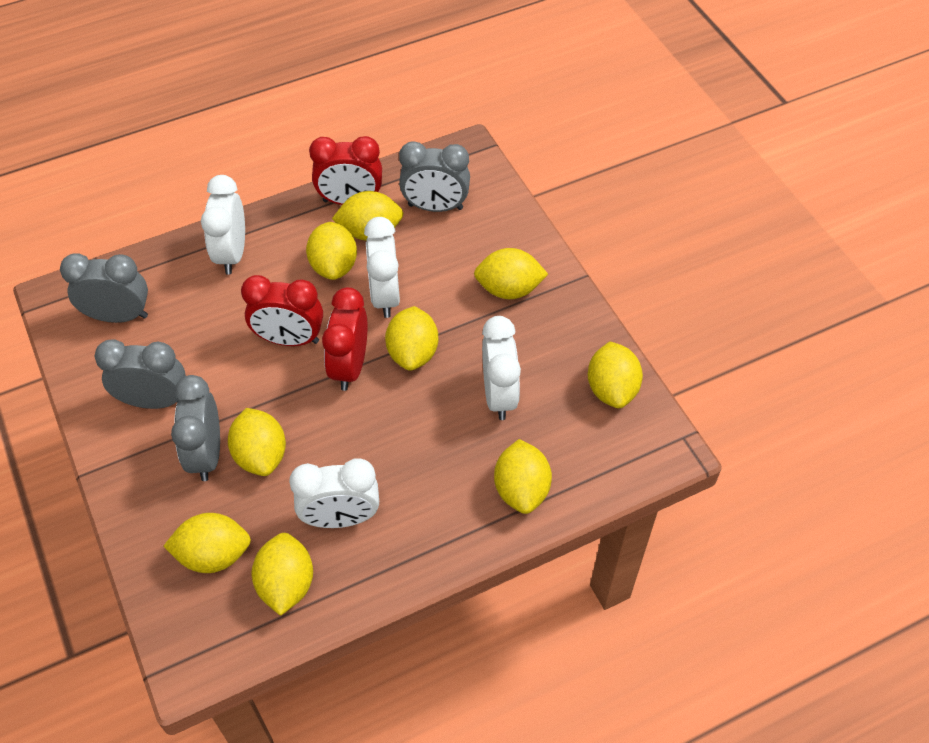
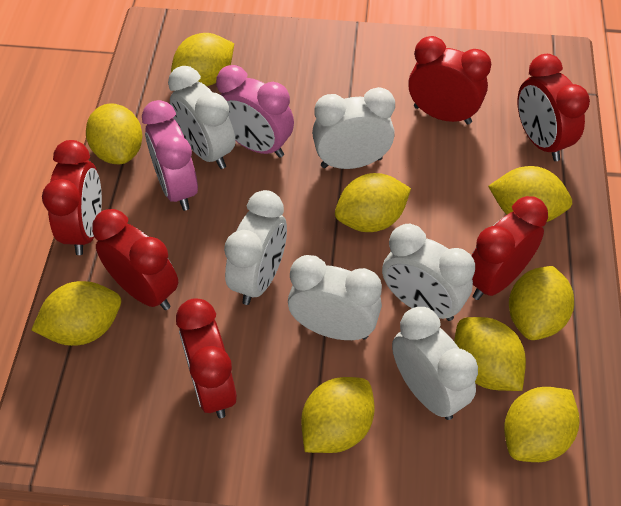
grey clock: [60,253,148,323] [95,339,186,409] [171,375,220,481] [399,141,470,212] = 4 -> none = 0
pink clock: none = 0 -> [142,100,198,211] [216,65,294,158] = 2
red clock: [241,275,323,346] [309,136,382,205] [322,287,368,391] = 3 -> [42,140,102,255] [92,209,178,310] [176,298,237,418] [409,36,491,124] [471,196,548,300] [517,54,590,161] = 6
white clock: [201,175,245,275] [289,458,379,528] [364,217,400,318] [482,316,521,420] = 4 -> [168,66,235,169] [224,190,287,305] [288,255,382,340] [312,87,395,169] [382,224,475,321] [392,307,478,420] = 6

